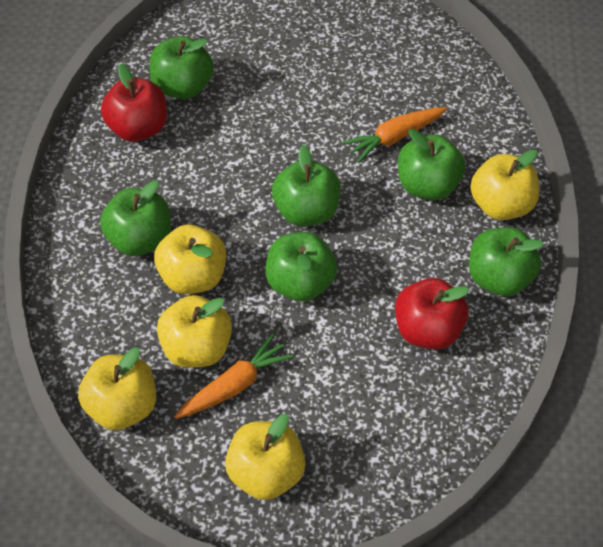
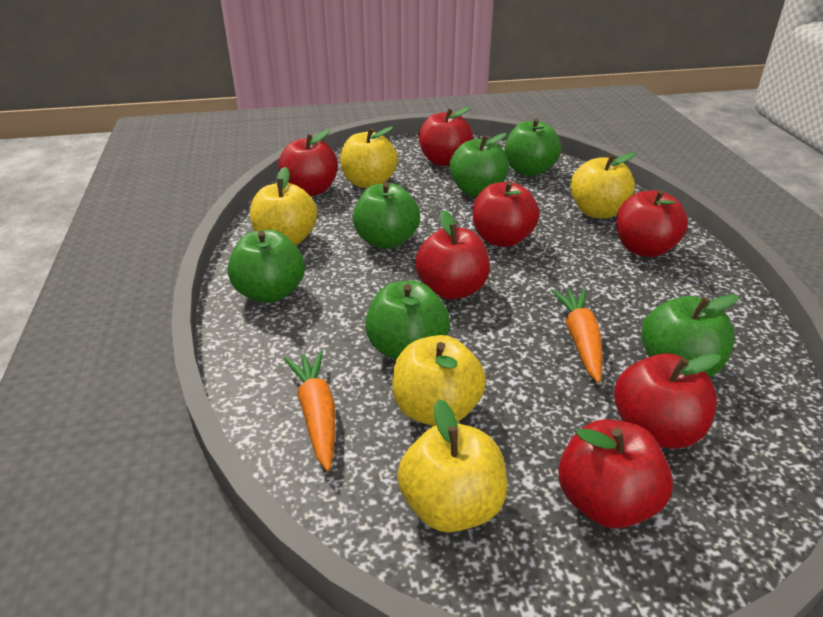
red apple: [101,64,167,142] [395,278,469,350] = 2 -> [278,129,338,196] [415,210,490,300] [419,107,473,166] [473,181,540,247] [558,419,673,529] [614,354,721,449] [616,190,688,257] = 7

